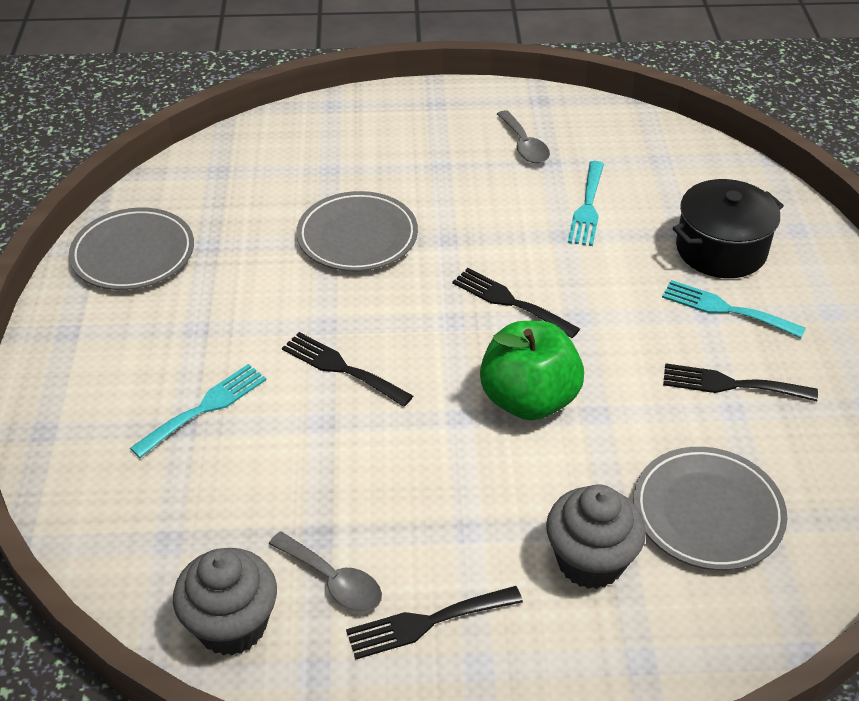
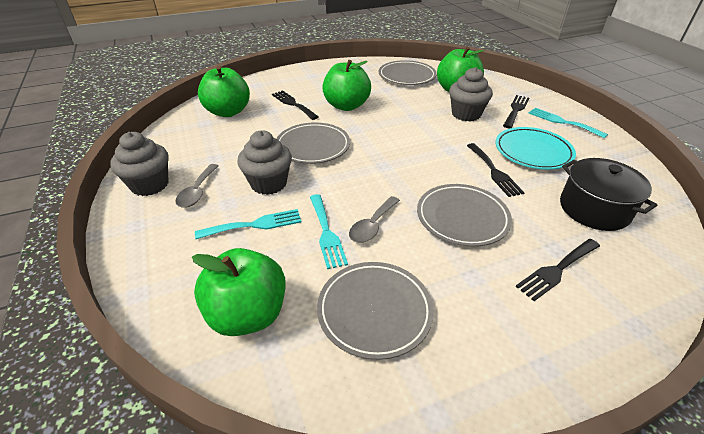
green apple: [480,321,584,420] = 1 -> [192,248,285,336] [198,66,250,117] [322,60,371,111] [437,46,484,92] = 4
grey cupcake: [173,548,277,656] [546,485,646,589] = 2 -> [110,132,169,196] [237,130,292,195] [449,67,493,121] = 3
grey plate: [69,208,194,290] [296,191,418,271] [633,447,787,571] = 3 -> [276,123,350,164] [317,262,434,360] [379,60,437,85] [417,184,512,247] = 4
turquoise plate: none = 0 -> [495,127,576,170] = 1

